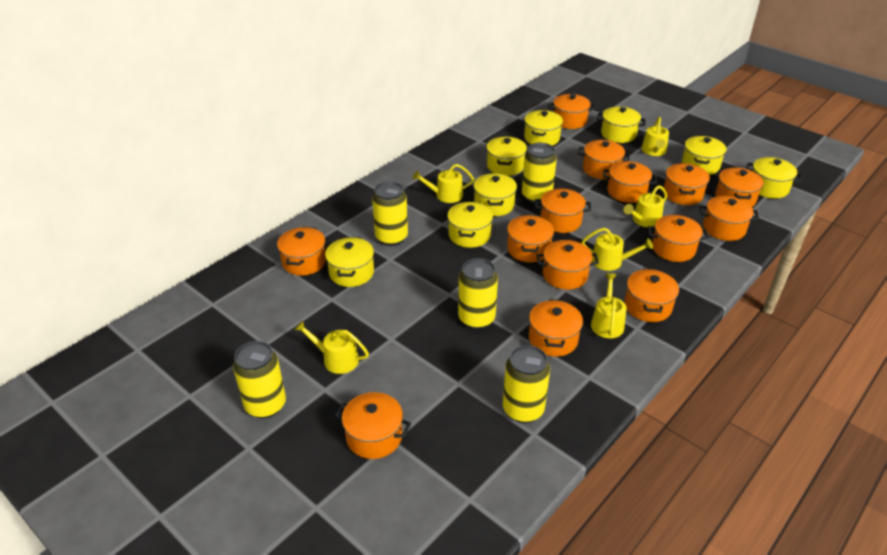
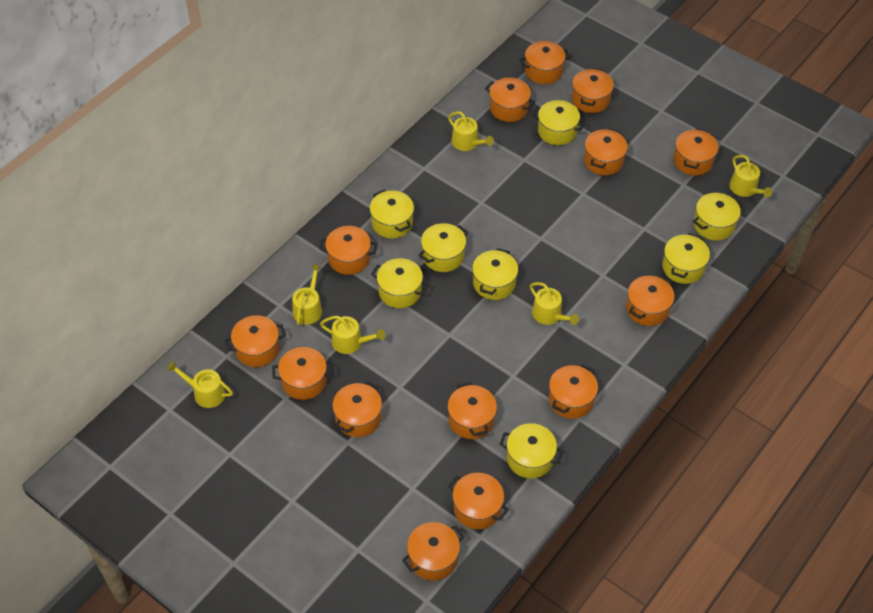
yellow can: [233,341,286,419] [372,181,408,246] [458,258,498,330] [503,345,550,423] [522,143,557,204] = 5 -> none = 0

